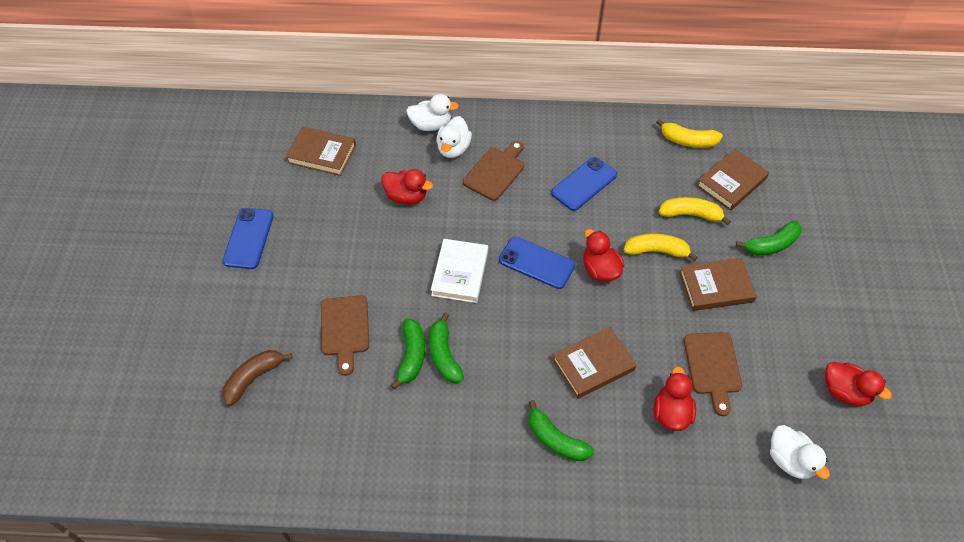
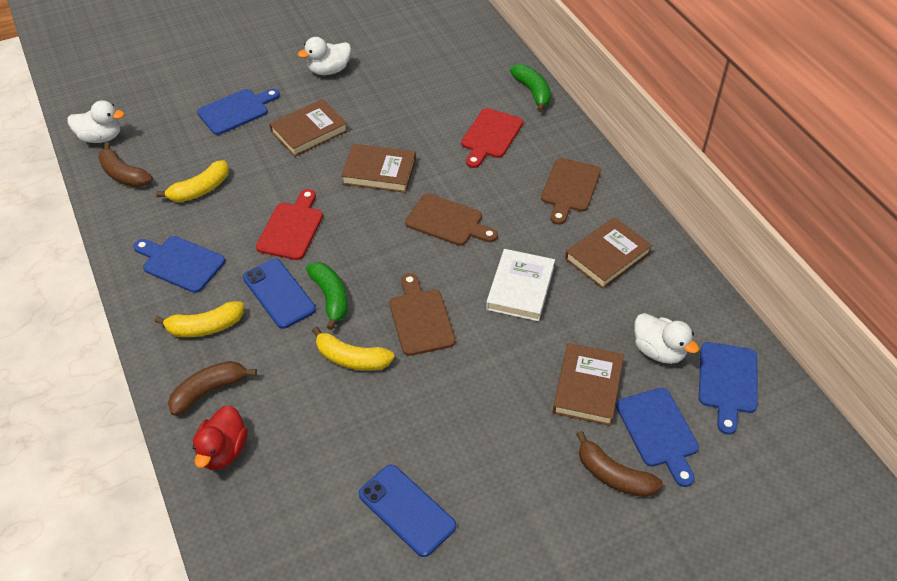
blue cutting board: none = 0 -> [134,236,225,293] [197,89,280,135] [616,388,699,487] [699,342,758,435] = 4
blue phone: [222,208,274,269] [499,236,575,289] [551,157,617,211] = 3 -> [243,259,316,329] [359,465,456,557] = 2
brown banana: [222,350,293,406] = 1 -> [98,142,153,187] [168,361,257,416] [576,431,663,497] = 3
green banana: [391,319,425,390] [429,313,464,383] [529,400,594,461] [736,221,802,256] = 4 -> [306,262,348,330] [510,64,551,112] = 2
red cutting board: none = 0 -> [256,189,323,260] [461,108,523,168] = 2
red duck: [381,169,433,204] [583,229,624,282] [654,366,696,431] [825,362,892,406] = 4 -> [193,405,248,470] = 1

